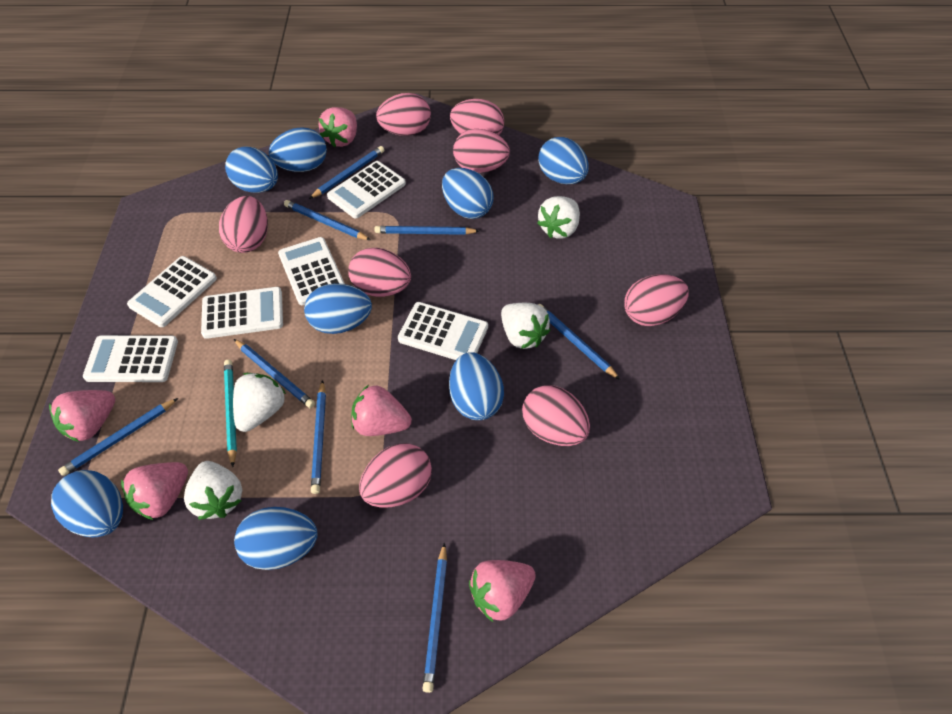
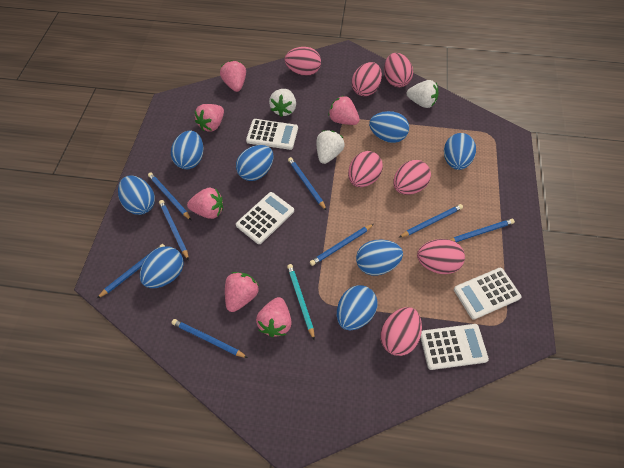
pink egg: [219,196,268,253] [348,248,411,297] [359,443,432,508] [376,93,431,136] [450,99,504,135] [453,129,510,173] [522,385,590,446] [624,274,689,326] = 8 -> [285,47,321,76] [348,151,383,187] [352,62,382,96] [380,307,422,356] [384,53,413,87] [393,160,431,195] [417,239,465,274] = 7
pink strawberry: [49,390,115,442] [121,462,188,520] [319,107,357,147] [351,385,412,436] [469,560,536,622] = 5 -> [187,188,223,219] [195,104,224,132] [220,60,246,92] [225,272,259,312] [256,297,292,337] [328,96,360,125] = 6
white calculator: [83,335,178,382] [127,256,217,327] [201,287,283,339] [278,237,345,305] [327,161,406,218] [398,302,488,360] = 6 -> [236,192,294,244] [246,119,298,150] [420,324,489,370] [454,268,521,320] = 4
white strawberry: [184,461,242,520] [233,373,286,432] [501,303,550,349] [537,196,580,239] = 4 -> [269,89,296,117] [316,130,345,164] [407,80,439,108] = 3

